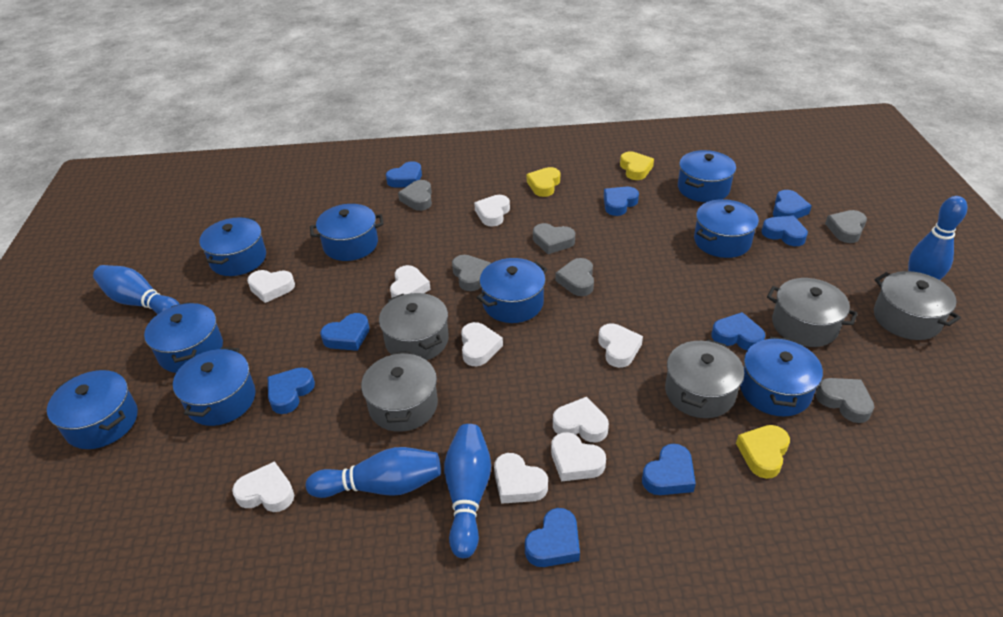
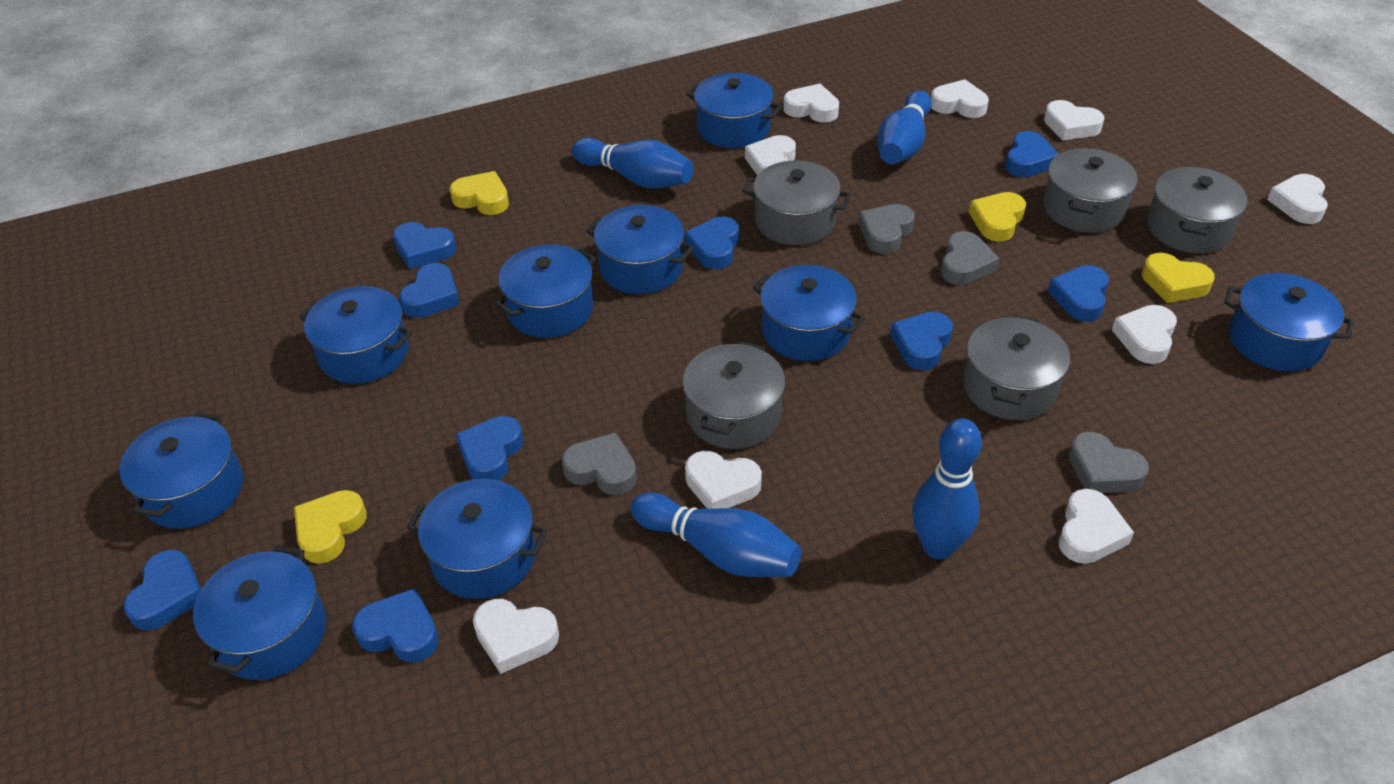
grey heart: [398,180,432,211] [452,255,491,291] [533,223,575,254] [555,258,594,296] [816,378,874,423] [825,210,867,243] = 6 -> [561,433,637,495] [858,204,915,254] [941,231,1000,285] [1068,432,1149,493] = 4
yellow heart: [527,167,560,197] [620,151,654,180] [736,425,790,479] = 3 -> [294,490,367,564] [450,171,509,215] [969,192,1026,242] [1142,253,1215,303] = 4

